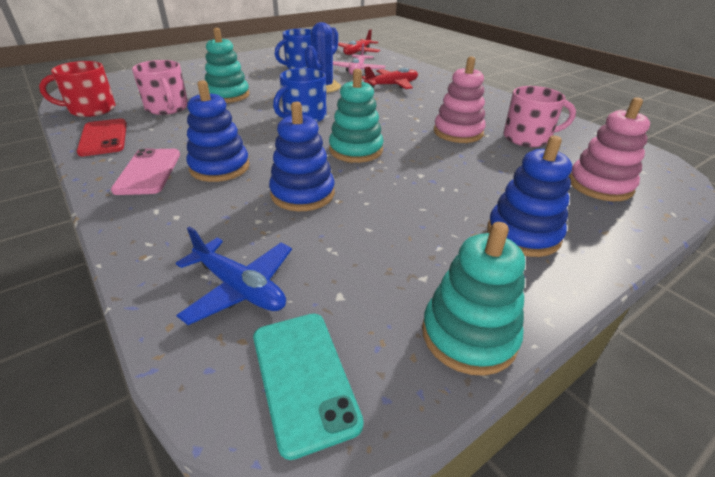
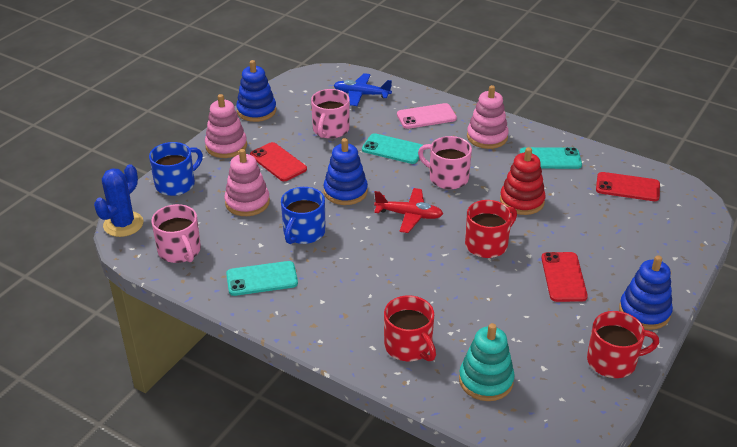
pink mug: [132,60,188,115] [503,86,576,147] = 2 -> [151,204,201,263] [311,89,350,139] [418,136,472,189] = 3
pink plane: [333,43,386,75] = 1 -> none = 0
pink stacking toy: [434,56,486,143] [569,97,650,201] = 2 -> [205,94,247,158] [224,149,270,216] [467,85,509,149] = 3
red mug: [39,61,116,117] = 1 -> [384,295,436,361] [465,200,517,258] [587,311,659,378] = 3
red phone: [77,119,127,156] = 1 -> [250,142,307,181] [541,252,588,302] [596,172,660,201] = 3
red plane: [338,29,380,55] [362,67,418,89] = 2 -> [374,188,443,233] = 1
red stacking toy: none = 0 -> [500,147,546,215] = 1
turquoise phone: [253,314,364,460] = 1 -> [226,261,298,296] [362,133,424,164] [520,147,582,169] = 3
turquoise stacking toy: [205,28,250,103] [329,69,384,163] [422,222,525,376] = 3 -> [459,323,515,401] = 1

